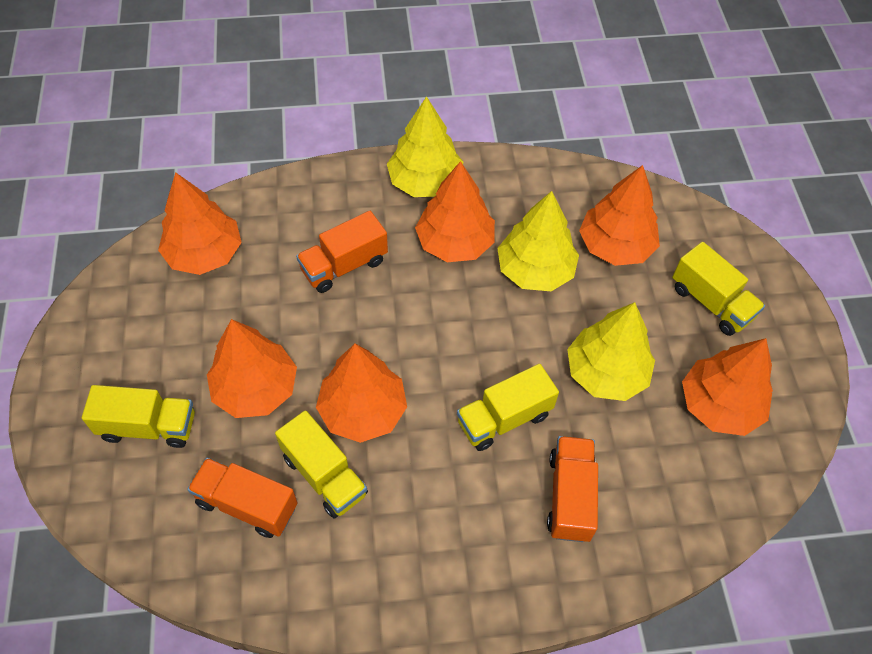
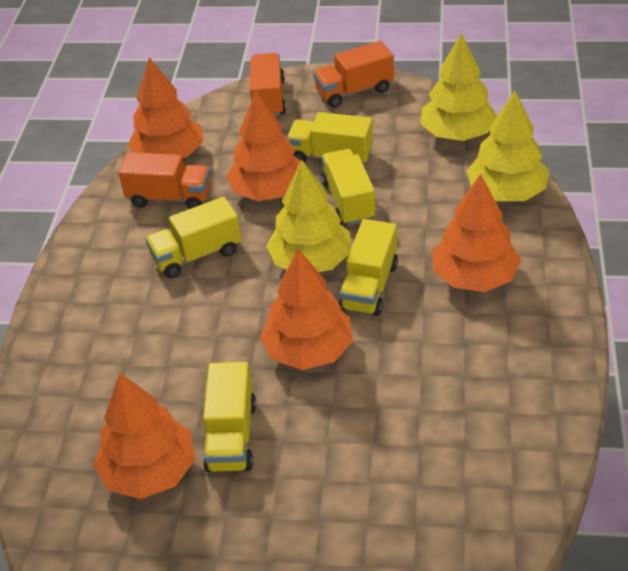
orange tree: [158,172,242,275] [207,319,297,418] [316,344,407,443] [415,161,495,262] [579,165,660,266] [682,338,773,436] = 6 -> [93,373,195,499] [127,58,203,158] [226,92,301,201] [260,249,353,370] [433,174,521,292] = 5
yellow truck: [82,385,195,448] [275,410,368,518] [457,364,559,451] [672,242,765,336] = 4 -> [145,197,241,278] [203,362,256,472] [287,112,373,164] [321,149,376,226] [339,219,398,316] = 5

